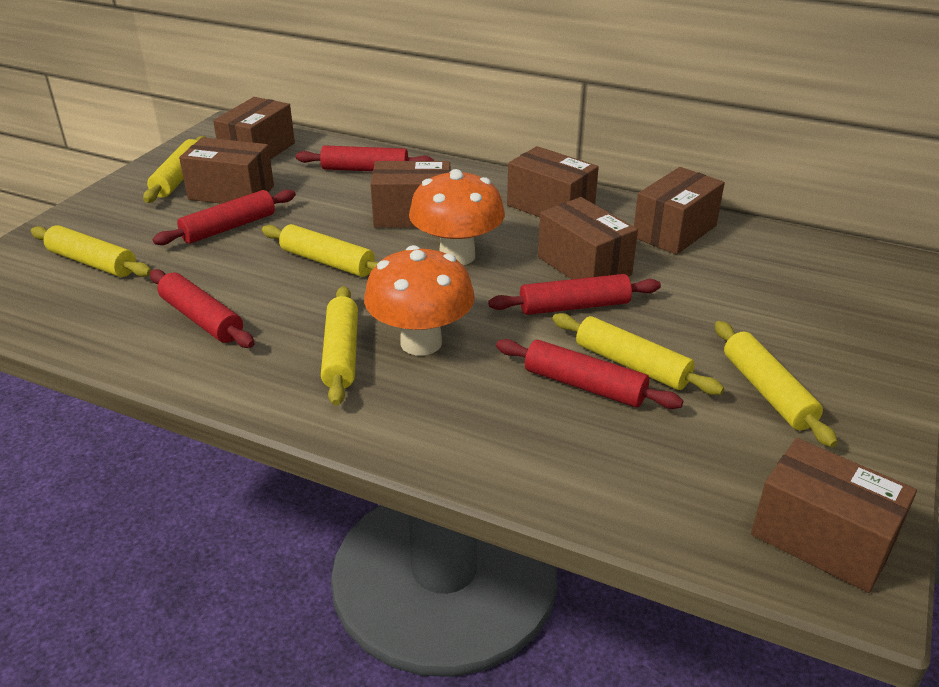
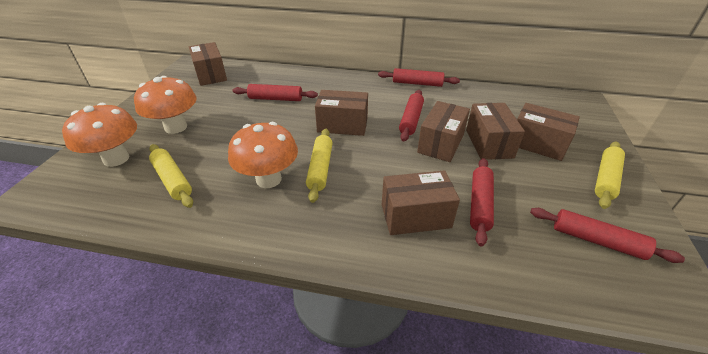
brown box: [179,137,274,204] [213,97,295,160] [370,161,450,228] [507,146,599,217] [538,197,638,279] [634,167,725,255] [751,438,917,593] = 7 -> [189,42,227,86] [315,90,368,136] [382,170,460,235] [417,101,470,162] [466,103,525,160] [517,103,580,161] = 6
orange mushroom: [364,245,475,356] [409,169,505,265] = 2 -> [62,103,137,167] [134,76,197,134] [228,122,298,188] = 3
yellow rolling pin: [31,225,151,277] [143,136,206,203] [262,224,379,277] [321,286,358,406] [552,313,724,395] [715,321,838,447] = 6 -> [149,144,193,208] [306,129,332,203] [595,142,625,209] = 3

